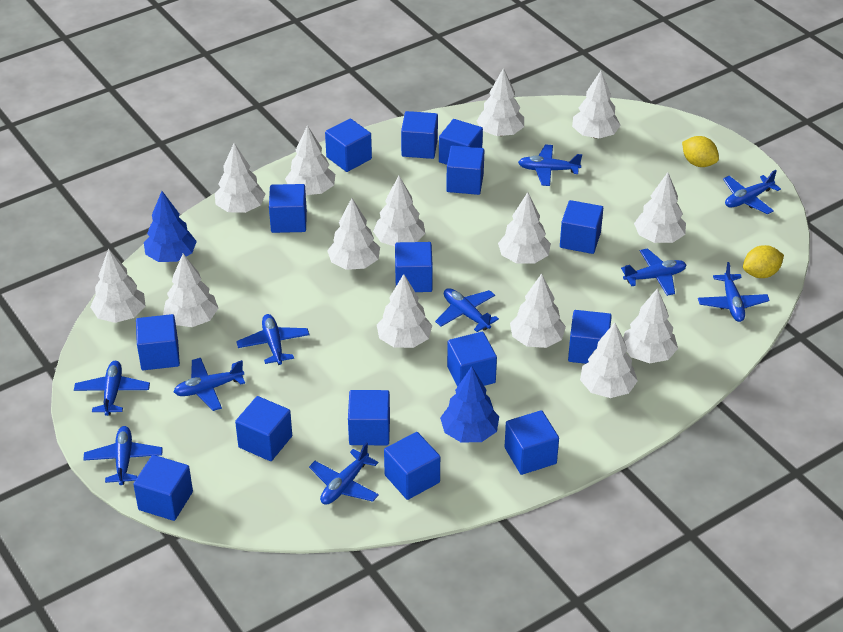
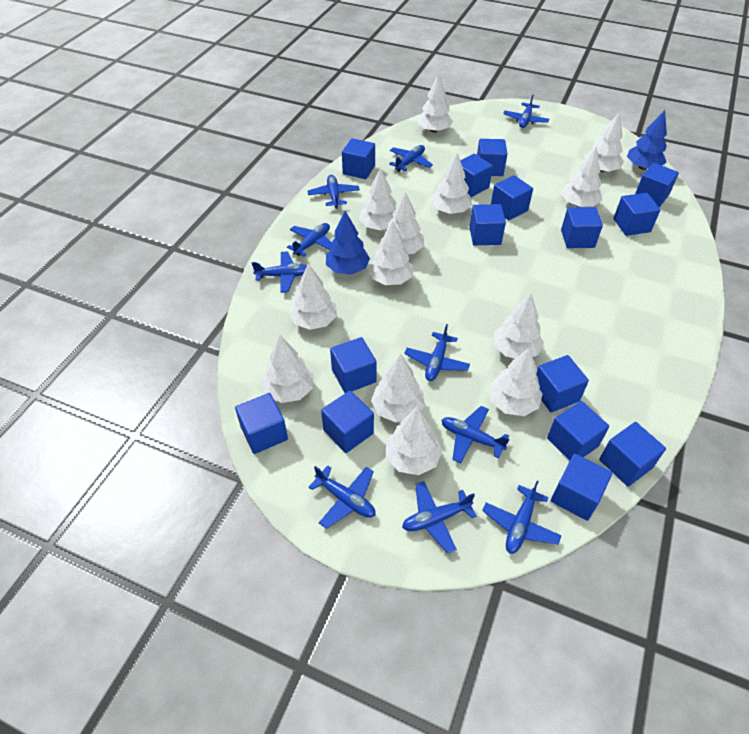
white tree: [90,248,146,323] [163,254,218,327] [215,143,266,213] [285,125,335,195] [327,198,380,270] [373,176,425,246] [377,274,432,348] [477,68,524,136] [498,192,551,263] [510,273,566,348] [572,71,621,138] [580,322,638,398] [623,288,678,363] [634,172,686,243] = 14 -> [261,335,314,403] [289,264,337,330] [359,168,396,230] [368,221,413,285] [371,354,425,422] [381,192,424,254] [386,406,442,475] [418,74,453,133] [431,153,472,214] [489,348,543,416] [494,293,544,358] [561,146,602,207] [585,113,624,172] = 13
yellow lemon: [682,136,719,167] [743,245,784,278] = 2 -> none = 0

